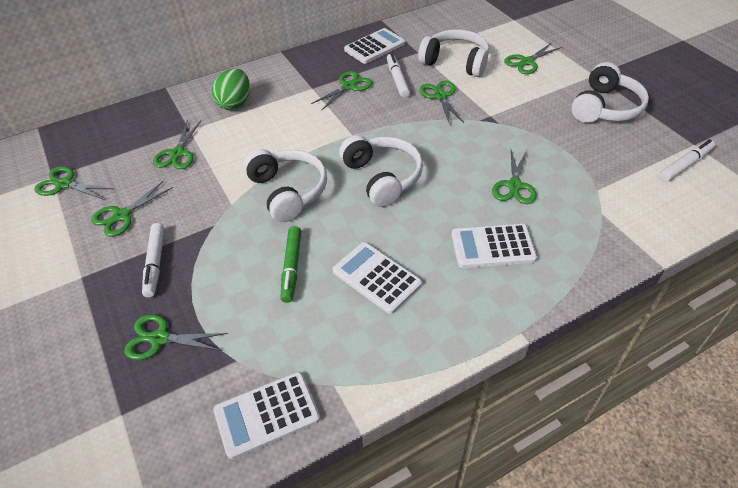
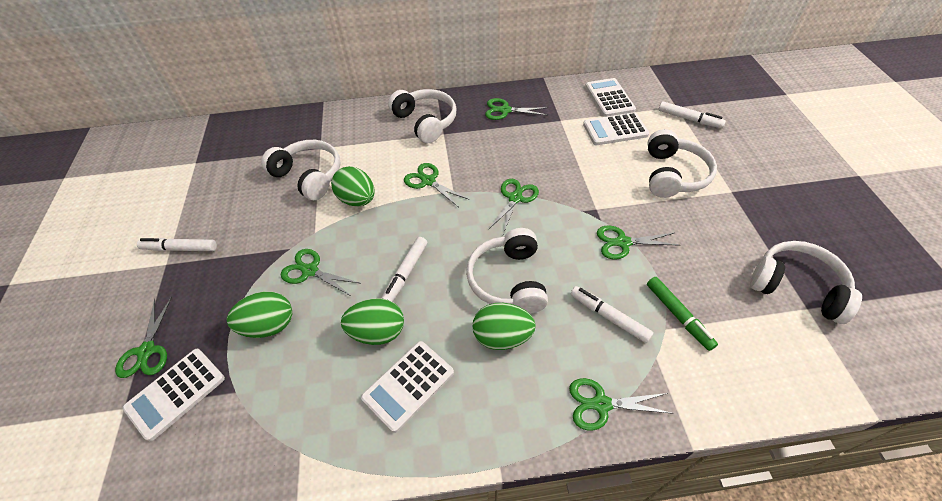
green egg: [212,68,250,110] = 1 -> [227,291,292,338] [331,166,375,206] [341,298,404,345] [473,303,536,350] = 4
green scissors: [34,166,113,200] [91,181,173,237] [124,314,228,360] [153,121,201,169] [311,71,372,111] [419,81,464,125] [492,150,537,204] [504,42,562,74] = 8 -> [115,296,172,378] [281,249,360,296] [404,163,470,207] [485,98,549,120] [488,179,539,234] [569,378,673,431] [597,225,680,259] = 7
white headphones: [243,149,327,222] [339,135,423,207] [418,29,489,77] [571,62,649,123] = 4 -> [261,140,341,200] [388,89,457,143] [466,228,548,314] [648,129,717,198] [750,241,862,324] = 5
white marker: [142,223,164,297] [387,53,410,98] [659,139,715,182] = 3 -> [137,238,217,251] [382,237,427,302] [571,286,654,343] [658,101,726,128] = 4

